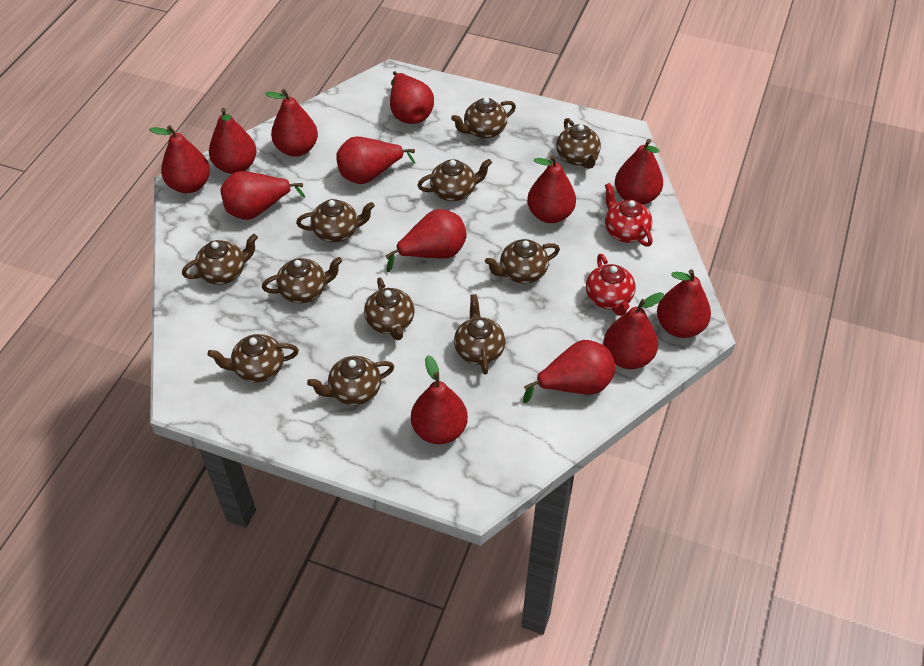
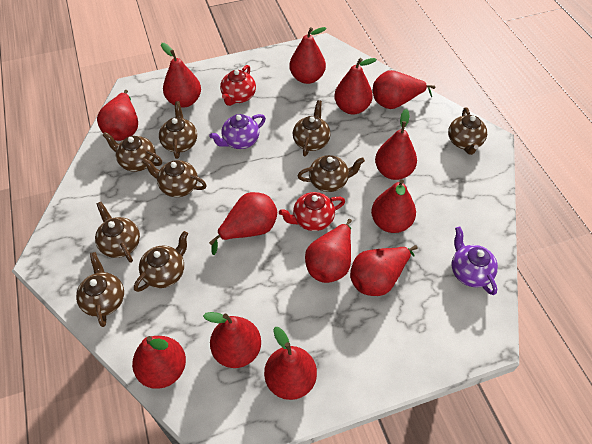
brown teapot: [182,234,258,285] [207,334,299,383] [262,257,342,303] [296,199,375,242] [307,356,394,405] [364,277,415,340] [417,159,492,201] [451,98,516,138] [454,294,506,374] [485,239,560,284] [556,118,601,169] = 11 -> [76,252,124,327] [95,202,140,263] [103,132,162,172] [134,231,188,292] [142,158,207,197] [159,101,197,159] [293,100,331,156] [298,155,365,192] [448,107,487,155] = 9
purple teapot: none = 0 -> [209,114,266,149] [452,227,498,295] = 2

